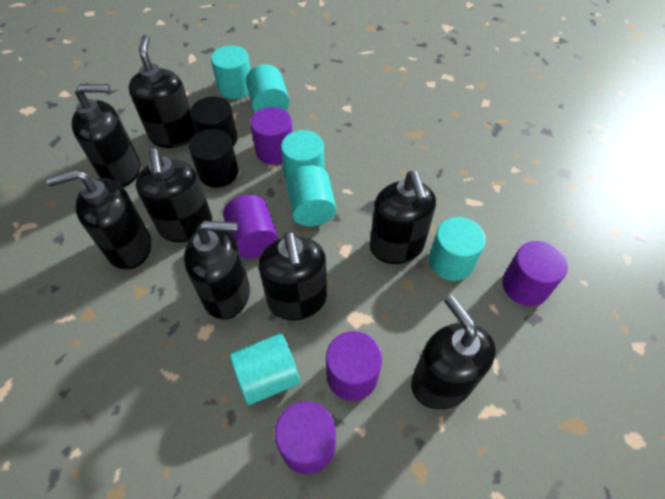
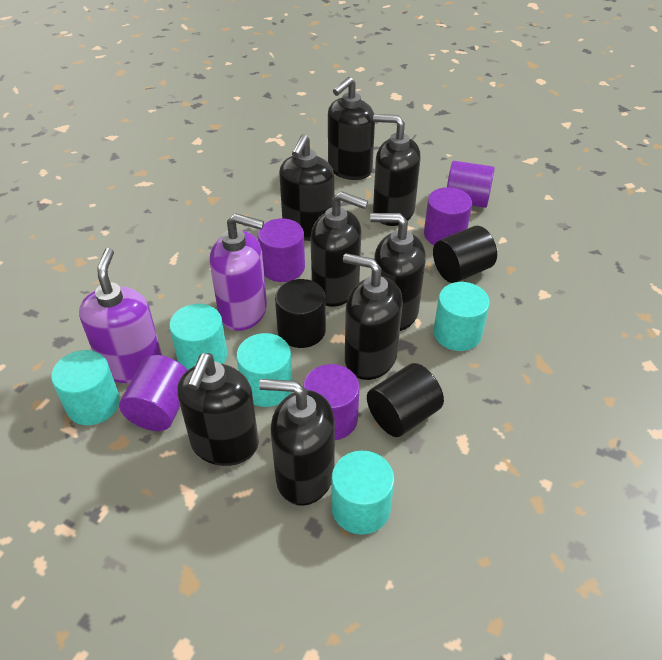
black cylinder: [189,129,238,188] [190,96,238,146] = 2 -> [275,279,326,348] [367,363,444,437] [433,226,497,283] = 3
purple soap dispenser: none = 0 -> [79,248,163,383] [210,213,267,331] = 2
turquoise cylinder: [211,45,251,99] [230,334,300,405] [246,64,290,113] [281,130,324,181] [287,165,336,226] [429,217,486,281] = 6 -> [51,350,120,425] [169,304,227,370] [236,333,293,407] [331,451,394,535] [433,282,490,351] = 5

